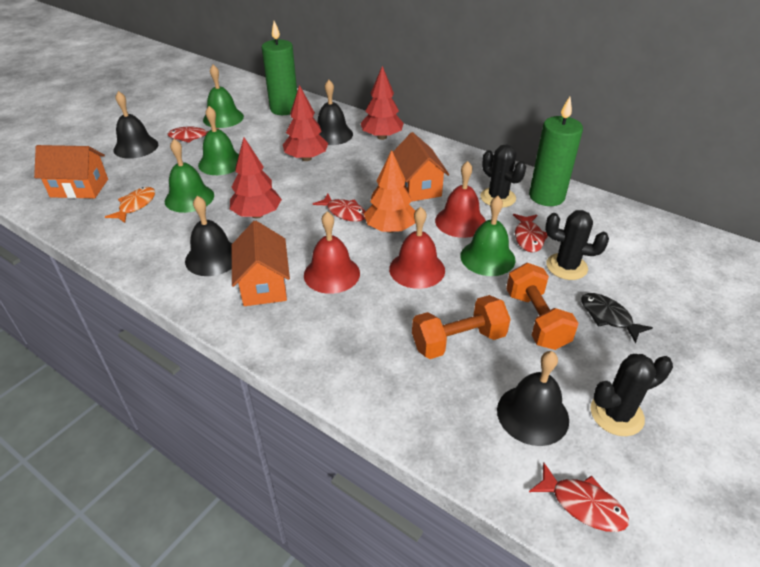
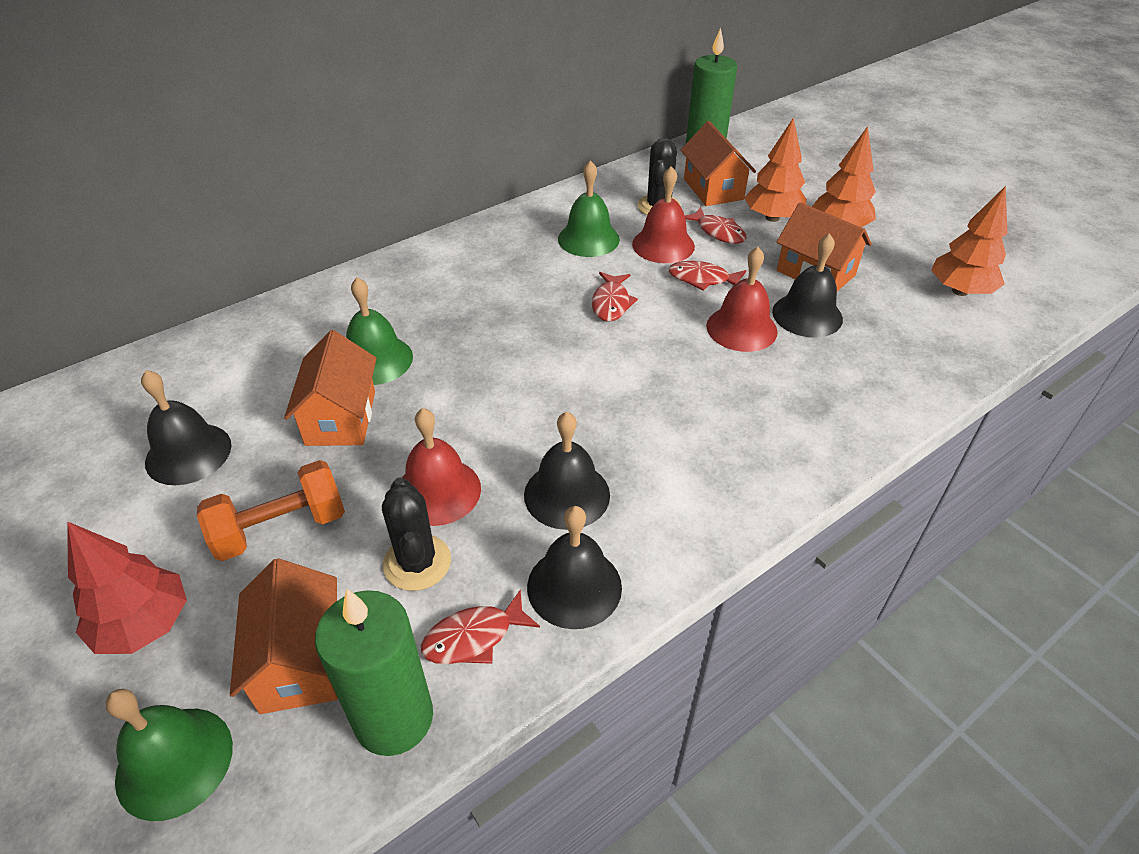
black cactus: [480,144,526,208] [545,210,609,280] [591,354,673,436] = 3 -> [382,477,451,591] [637,138,680,215] = 2
black fish: [581,293,653,343] = 1 -> none = 0
green bell: [165,139,214,213] [198,106,239,175] [203,65,244,128] [460,196,515,276] = 4 -> [106,689,233,821] [346,277,413,385] [558,160,620,257] = 3
orange dumbbell: [412,295,511,359] [506,263,579,350] = 2 -> [197,460,345,561] = 1
orange fish: [105,187,155,223] = 1 -> none = 0
orange house: [34,145,108,199] [232,221,290,306] [393,132,449,202] = 3 -> [230,558,338,714] [284,330,377,446] [681,121,756,206] [776,202,872,291] = 4
orange tree: [364,150,415,233] = 1 -> [744,118,806,222] [812,126,876,227] [931,186,1008,296] = 3
red tree: [230,137,282,219] [283,85,328,161] [361,66,404,140] = 3 -> [67,521,187,654] = 1

